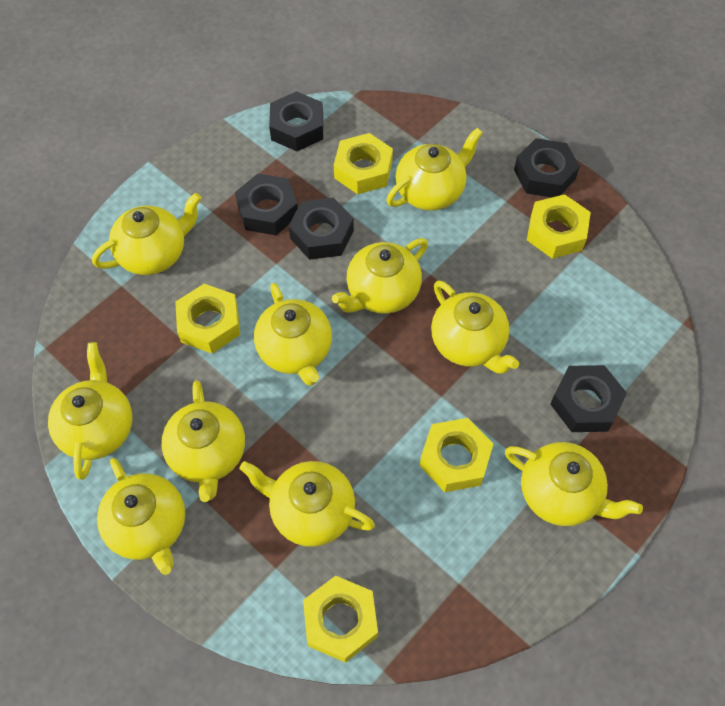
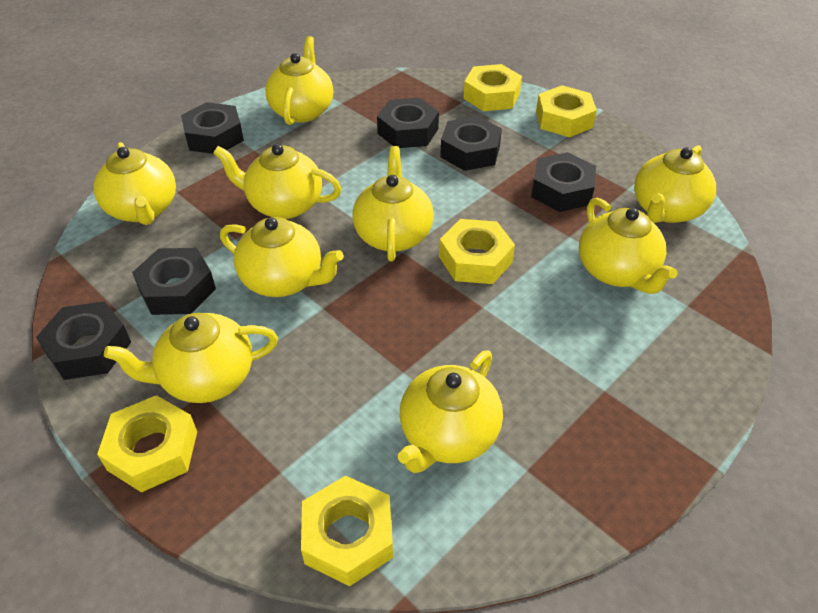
black nut: [235,174,298,235] [269,91,323,151] [289,197,354,260] [514,138,580,198] [550,365,627,432] = 5 -> [36,301,131,380] [132,248,216,315] [181,102,244,154] [377,98,439,148] [440,116,502,171] [531,152,596,212] = 6
yellow teapot: [48,342,132,480] [92,193,201,275] [97,458,185,575] [161,380,245,502] [240,461,375,547] [254,283,332,386] [332,238,428,314] [387,128,483,211] [431,280,519,374] [505,442,643,526] = 10 -> [94,142,176,225] [104,313,278,403] [213,144,341,219] [220,217,344,297] [265,36,333,125] [352,146,434,262] [398,350,503,473] [579,198,678,294] [634,145,716,223] = 9

